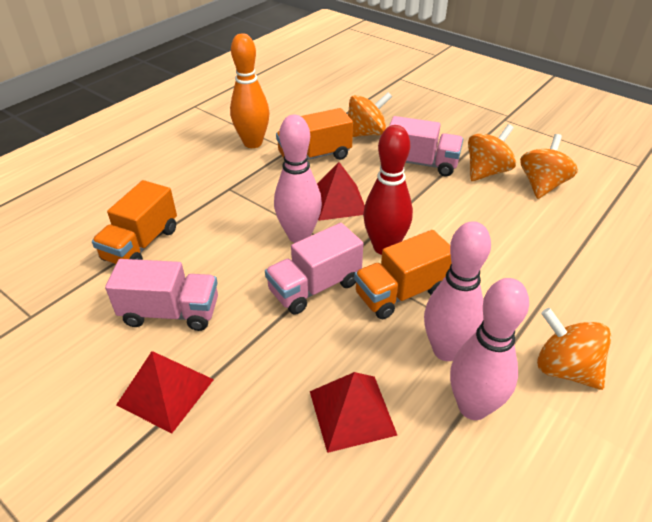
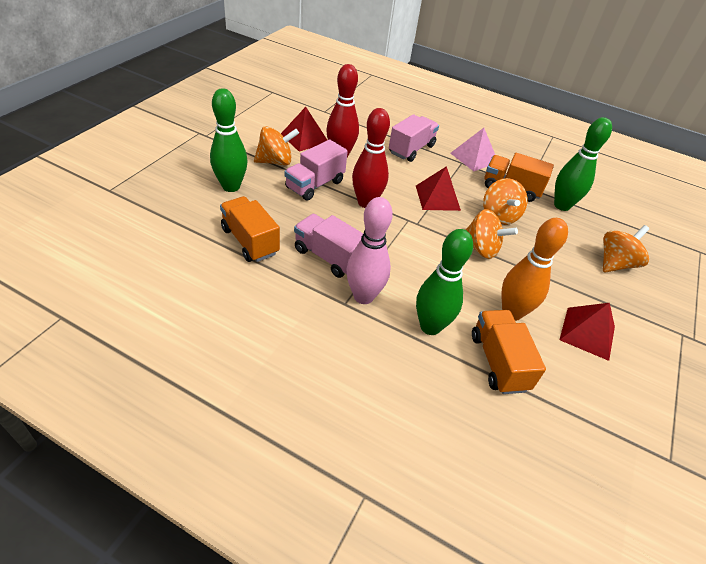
green bowling pin: none = 0 -> [210,88,248,192] [416,229,473,335] [554,117,612,211] = 3
pink bowling pin: [274,115,322,243] [424,221,491,361] [450,278,529,420] = 3 -> [346,197,393,304] = 1
pink pyramid: none = 0 -> [450,128,495,171] = 1
red bowling pin: [363,125,413,255] = 1 -> [326,64,359,158] [352,108,390,208] = 2

